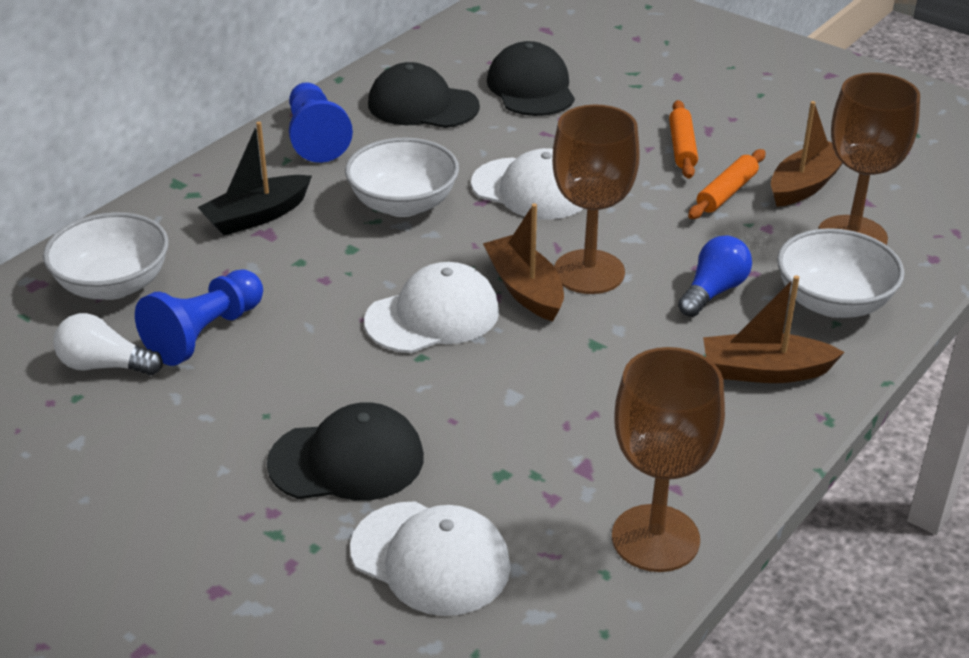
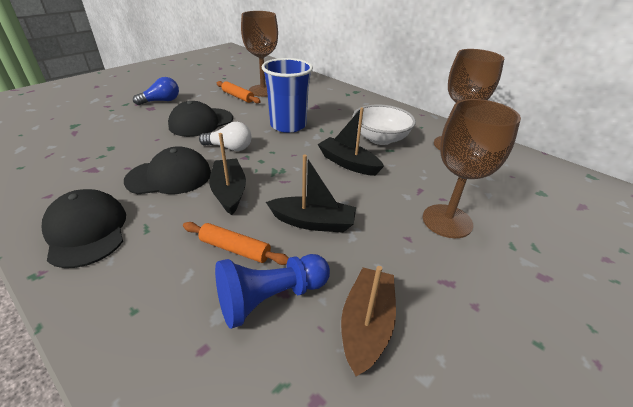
black boat: [197,122,312,236] = 1 -> [209,133,246,215] [266,155,356,233] [318,107,384,176] = 3
blue cup: none = 0 -> [262,58,313,133] = 1
blue pawn: [135,269,263,366] [289,82,353,163] = 2 -> [215,254,330,329] = 1
brown boat: [483,203,564,321] [703,275,845,383] [771,101,843,207] = 3 -> [341,266,396,376] = 1
white bowl: [43,212,169,300] [345,137,459,217] [777,228,905,318] = 3 -> [353,104,416,145] = 1
white cap: [350,501,511,616] [364,262,499,353] [471,148,584,220] = 3 -> none = 0

